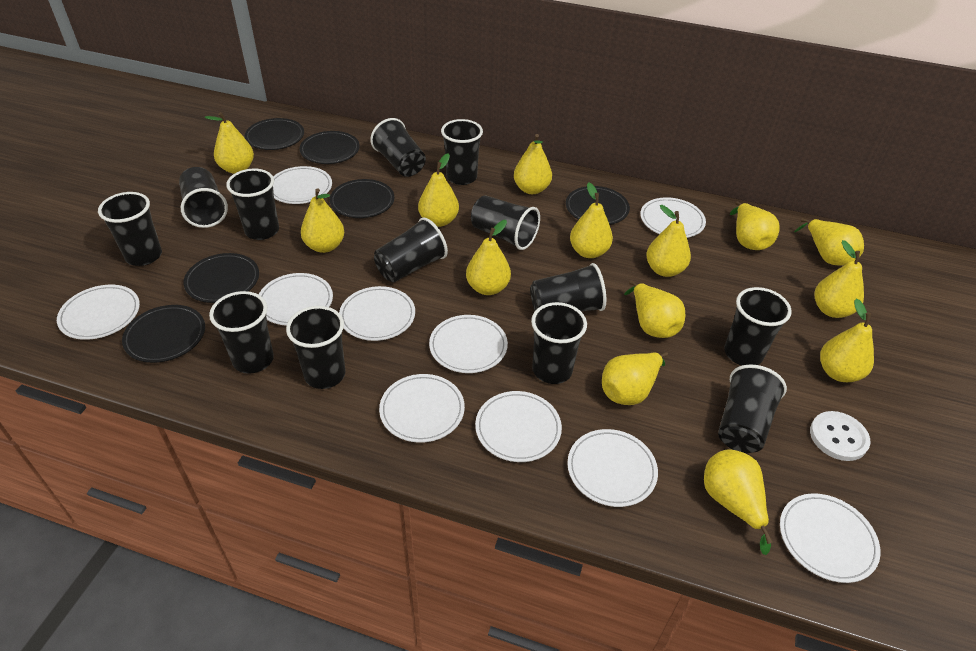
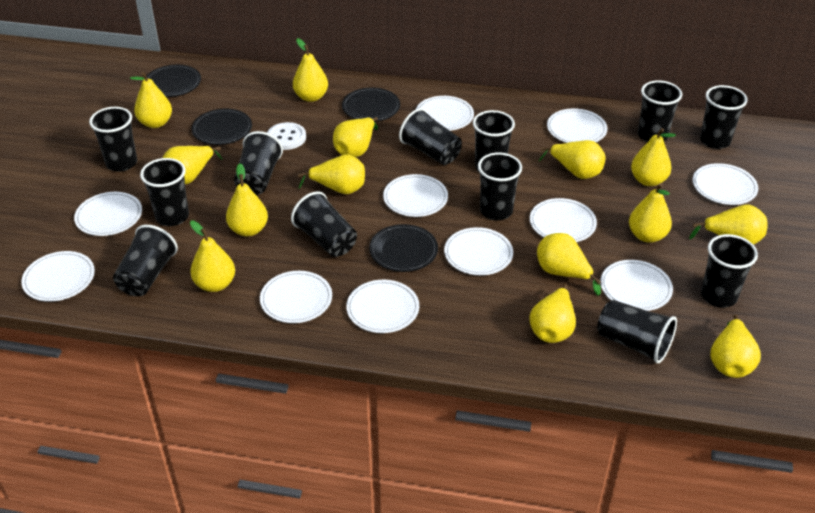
black cup: [98,192,162,266] [179,167,228,228] [209,291,274,374] [226,169,279,240] [286,306,345,389] [370,118,426,177] [374,218,448,282] [441,119,483,185] [471,195,540,250] [530,263,606,311] [531,302,587,384] [718,365,787,453] [724,287,792,366] = 13 -> [89,107,137,172] [113,225,178,296] [140,158,189,226] [234,131,283,195] [291,191,357,257] [399,108,462,165] [473,110,515,171] [478,152,522,220] [597,300,677,364] [638,80,682,142] [700,85,748,149] [701,234,758,308] = 12
black plate: [122,305,205,363] [183,253,259,303] [245,118,304,150] [299,131,360,164] [330,179,394,218] [566,186,630,225] = 6 -> [146,65,201,97] [192,109,252,145] [342,87,400,122] [369,224,438,272] = 4
white plate: [57,285,140,340] [259,273,333,326] [273,166,332,204] [339,286,415,341] [379,374,465,443] [429,315,508,373] [475,391,562,462] [567,429,658,507] [640,197,706,238] [780,493,881,583] = 10 -> [21,251,95,302] [74,192,142,236] [260,271,332,323] [346,280,419,333] [383,174,448,217] [415,96,474,131] [444,227,513,275] [530,198,597,242] [547,108,607,143] [600,260,673,311] [692,163,758,205] = 11

